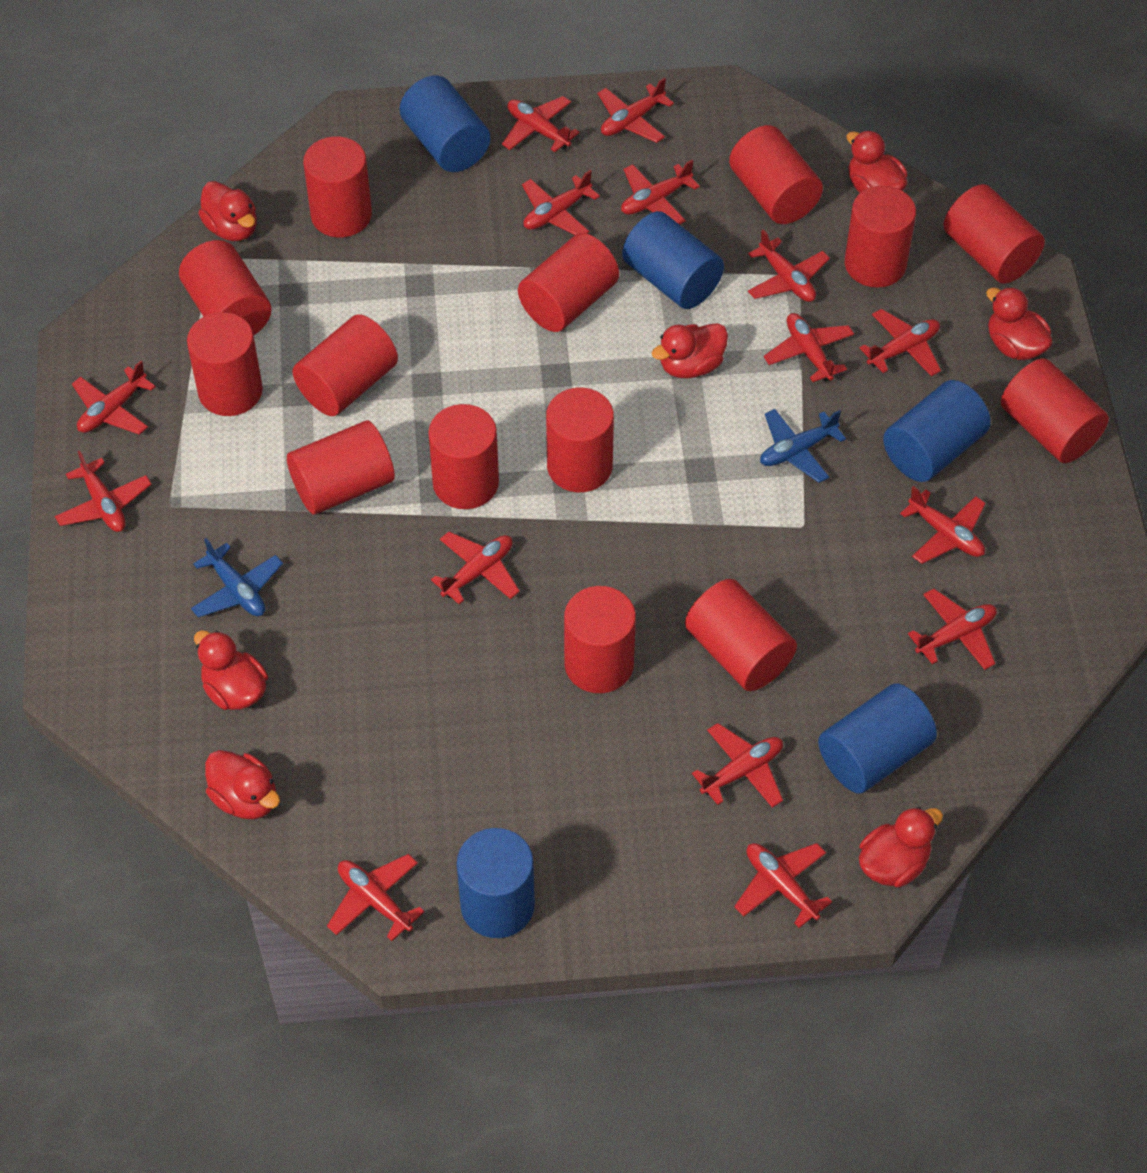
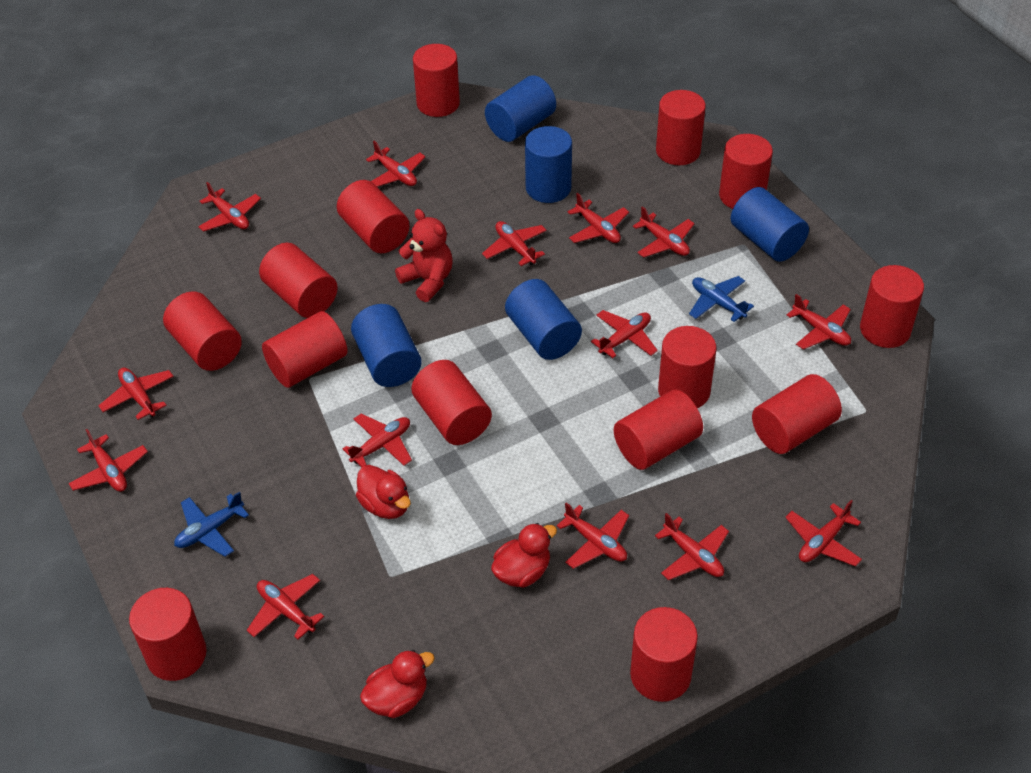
red duck: [194,630,268,710] [198,181,257,241] [205,750,280,820] [652,323,728,379] [846,130,907,193] [859,807,943,888] [986,287,1052,360] = 7 -> [356,465,411,519] [360,650,435,718] [491,523,557,588] = 3
red plane: [55,450,152,532] [72,361,156,435] [327,854,424,941] [431,532,520,604] [502,96,579,152] [522,170,600,235] [598,78,674,143] [621,160,700,225] [692,723,783,808] [734,843,832,928] [748,230,830,302] [764,313,854,382] [860,309,941,377] [900,486,986,564] [908,589,997,670] = 15 -> [68,429,148,492] [98,368,174,420] [198,182,261,232] [247,574,324,640] [343,414,412,467] [366,141,425,187] [482,221,547,266] [557,502,629,569] [568,193,629,243] [591,310,658,358] [633,206,695,258] [655,513,729,580] [785,500,862,567] [787,294,851,350] = 14
red teddy bear: none = 0 -> [395,209,453,302] = 1

